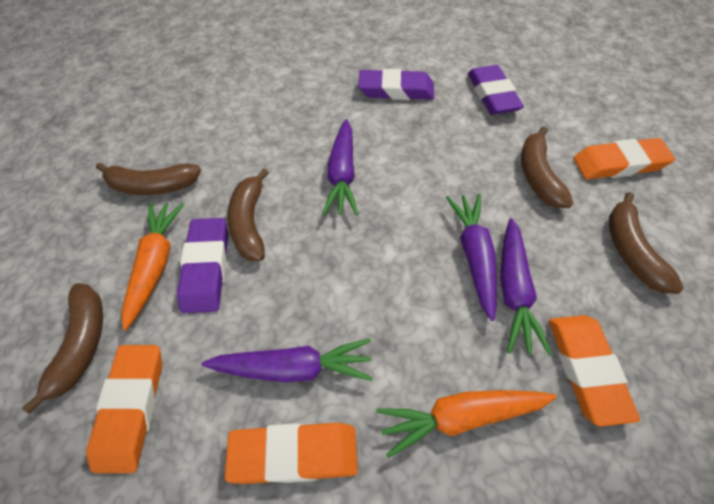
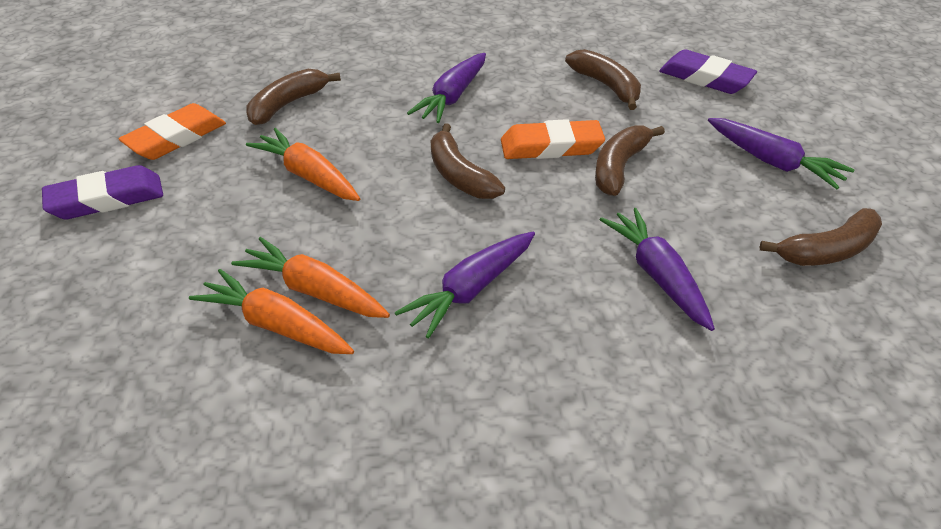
orange carrot: [121,203,184,331] [376,390,556,458] = 2 -> [189,269,354,354] [231,237,390,318] [246,128,360,201] = 3
orange eraser: [86,345,162,473] [225,423,358,484] [549,315,640,427] [574,138,675,179] = 4 -> [119,103,226,160] [501,119,605,159] = 2
purple eraser: [177,218,228,313] [358,69,434,100] [468,65,524,115] = 3 -> [42,165,163,220] [659,49,757,94] = 2

